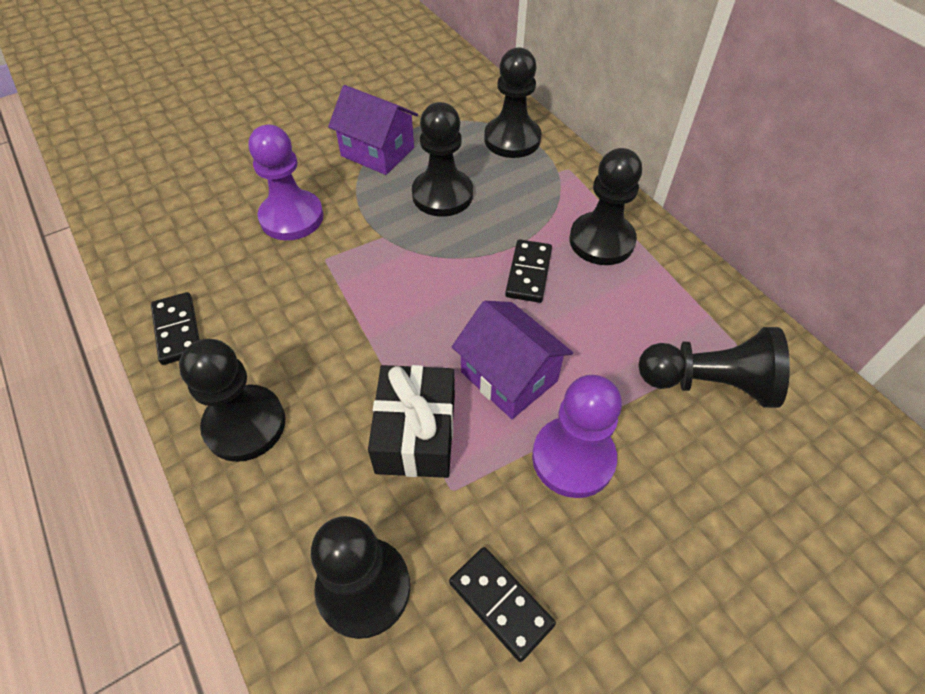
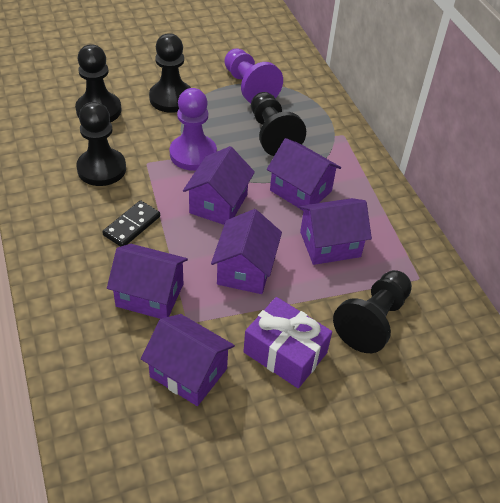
black domino: [151,292,200,365] [449,547,556,662] [505,239,552,303] = 3 -> [102,200,160,247] = 1
black gift: [368,365,455,478] = 1 -> none = 0
black pawn: [179,339,286,462] [311,516,410,639] [412,102,473,217] [484,47,541,158] [570,148,642,265] [638,327,790,408] = 6 -> [75,44,122,122] [76,102,126,186] [149,33,191,113] [251,92,306,156] [333,270,412,353] = 5
purple gift: none = 0 -> [243,297,332,388] = 1
purple house: [328,85,418,175] [452,301,573,419] = 2 -> [107,244,188,319] [141,314,235,406] [183,146,255,225] [211,209,282,294] [267,138,341,211] [299,198,372,265] = 6

